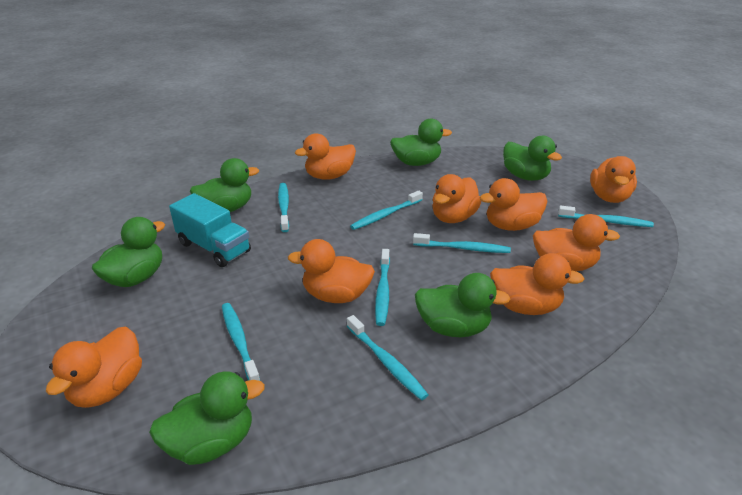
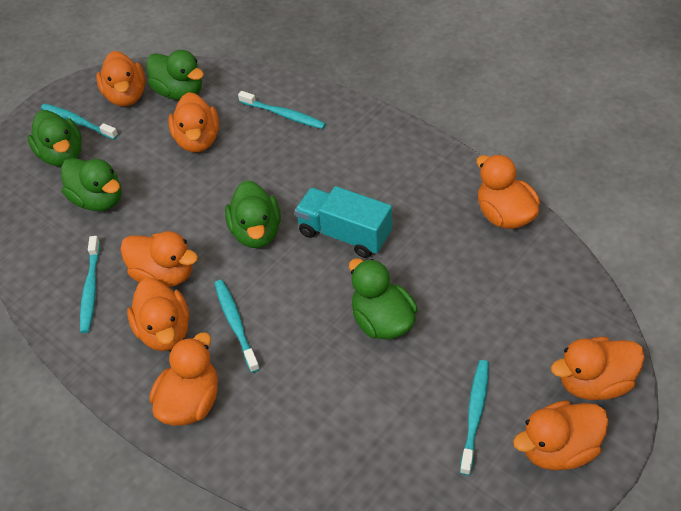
green duck: [92,217,165,287] [149,371,265,465] [190,158,259,212] [390,119,452,166] [415,273,510,337] [503,135,562,181] = 6 -> [28,110,82,166] [61,158,122,211] [146,50,204,100] [225,180,281,248] [349,258,418,340] = 5
turquoise toothbrush: [222,303,260,381] [278,183,289,232] [347,315,428,400] [350,190,423,230] [375,249,390,326] [413,233,511,253] [558,206,654,227] = 7 -> [41,104,118,140] [80,236,100,333] [214,280,260,373] [238,91,326,129] [460,360,489,475] = 5

